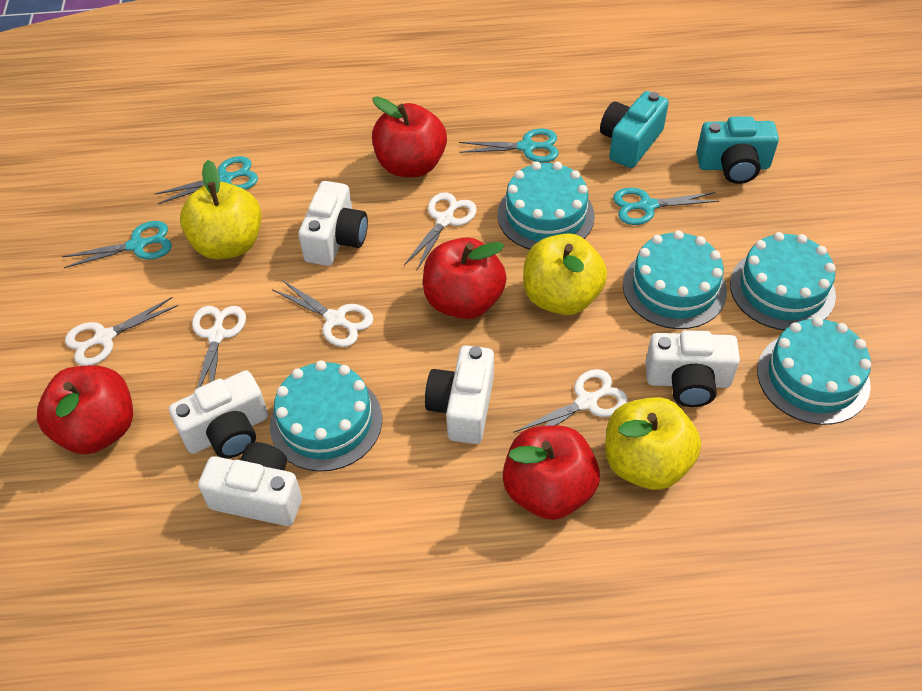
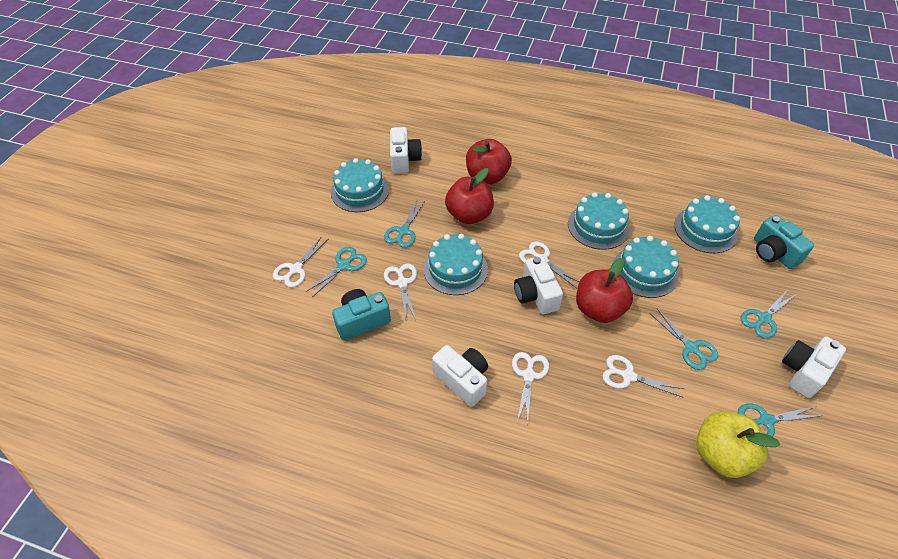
red apple: [37,365,133,454] [372,96,447,177] [423,237,507,319] [503,425,600,520] = 4 -> [445,168,494,224] [466,139,512,184] [576,258,633,323] = 3
turquoise scissors: [62,221,172,268] [155,156,258,204] [459,128,559,163] [613,188,719,225] = 4 -> [306,247,367,296] [384,201,425,248] [650,309,718,370] [738,404,821,437] [740,289,797,338] = 5
white camera: [169,371,268,458] [198,442,302,526] [298,181,368,266] [425,345,494,444] [645,330,740,407] = 5 -> [390,127,422,173] [432,345,488,407] [514,256,563,314] [782,336,846,398] = 4
yellow apple: [180,160,262,259] [523,233,607,315] [605,397,701,490] = 3 -> [696,411,780,478] = 1

